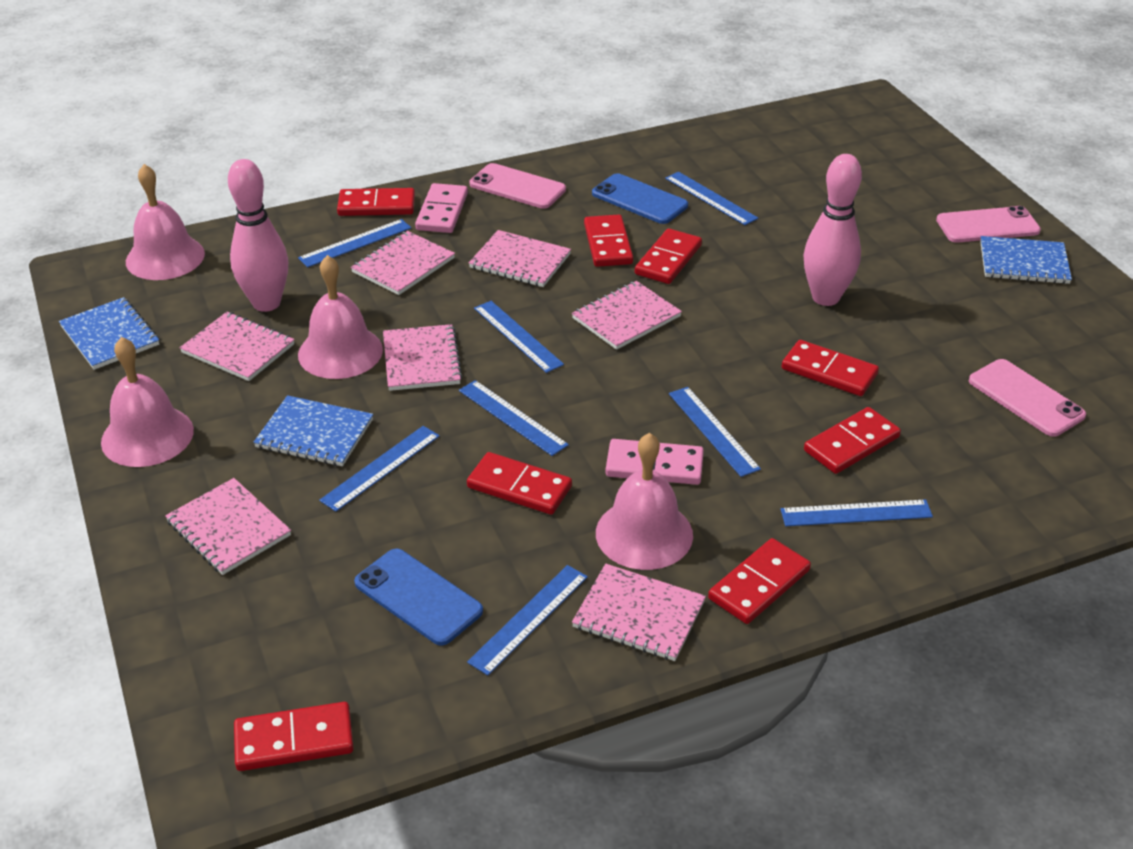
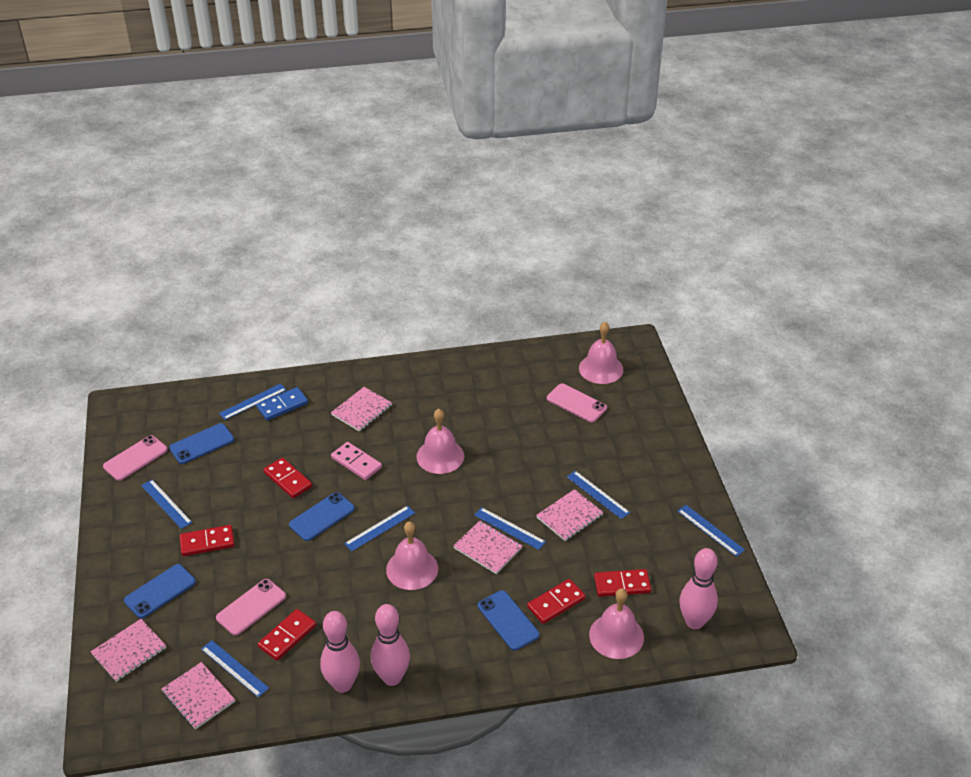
blue domino: none = 0 -> [256,387,308,421] = 1
blue notebook: [59,297,159,370] [254,395,373,466] [980,236,1072,284] = 3 -> none = 0
blue phone: [354,549,483,646] [592,173,688,224] = 2 -> [124,564,196,618] [169,423,234,464] [289,492,355,541] [478,590,540,651] = 4
blue ruler: [298,219,411,268] [319,426,440,512] [459,380,569,456] [467,565,588,676] [474,301,564,373] [665,172,758,225] [669,387,761,477] [781,499,933,526] = 8 -> [141,480,192,529] [201,640,269,697] [219,384,287,420] [344,506,415,551] [474,507,546,550] [567,471,630,519] [678,505,745,557] = 7
pink bowling pin: [228,159,288,312] [804,154,862,306] = 2 -> [320,611,360,693] [371,604,410,686] [680,548,718,629] = 3
pink domino: [415,183,468,233] [606,439,704,485] = 2 -> [331,442,382,480] = 1
pink notebook: [165,478,291,575] [180,312,295,381] [351,231,455,295] [383,324,463,391] [469,230,571,287] [572,281,682,350] [572,564,706,661] = 7 -> [91,619,166,682] [162,662,235,729] [331,387,392,431] [454,520,522,574] [536,489,604,541] = 5
red domino: [234,702,354,771] [337,188,415,216] [467,452,572,515] [584,214,633,267] [635,228,702,284] [708,538,811,624] [782,340,879,396] [804,407,901,474] = 8 -> [180,525,235,556] [258,609,316,661] [263,457,312,498] [527,579,585,624] [594,569,651,597] = 5

